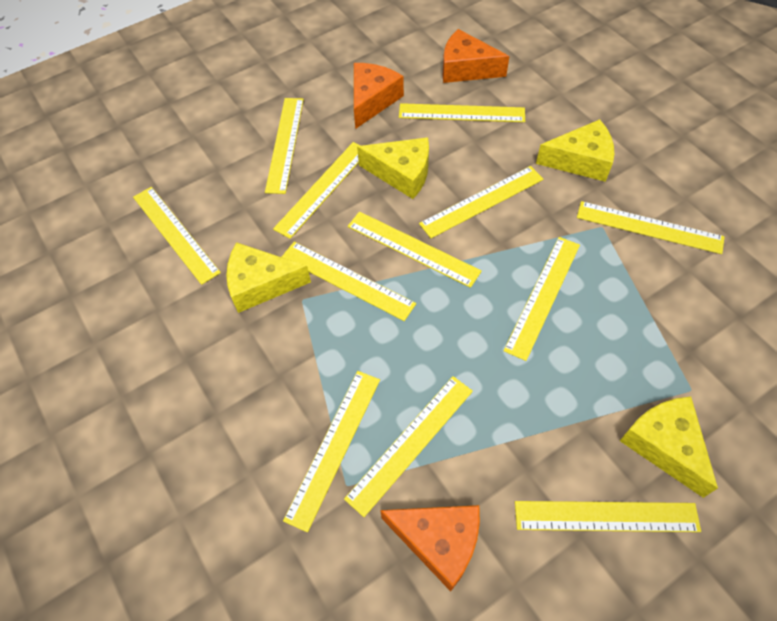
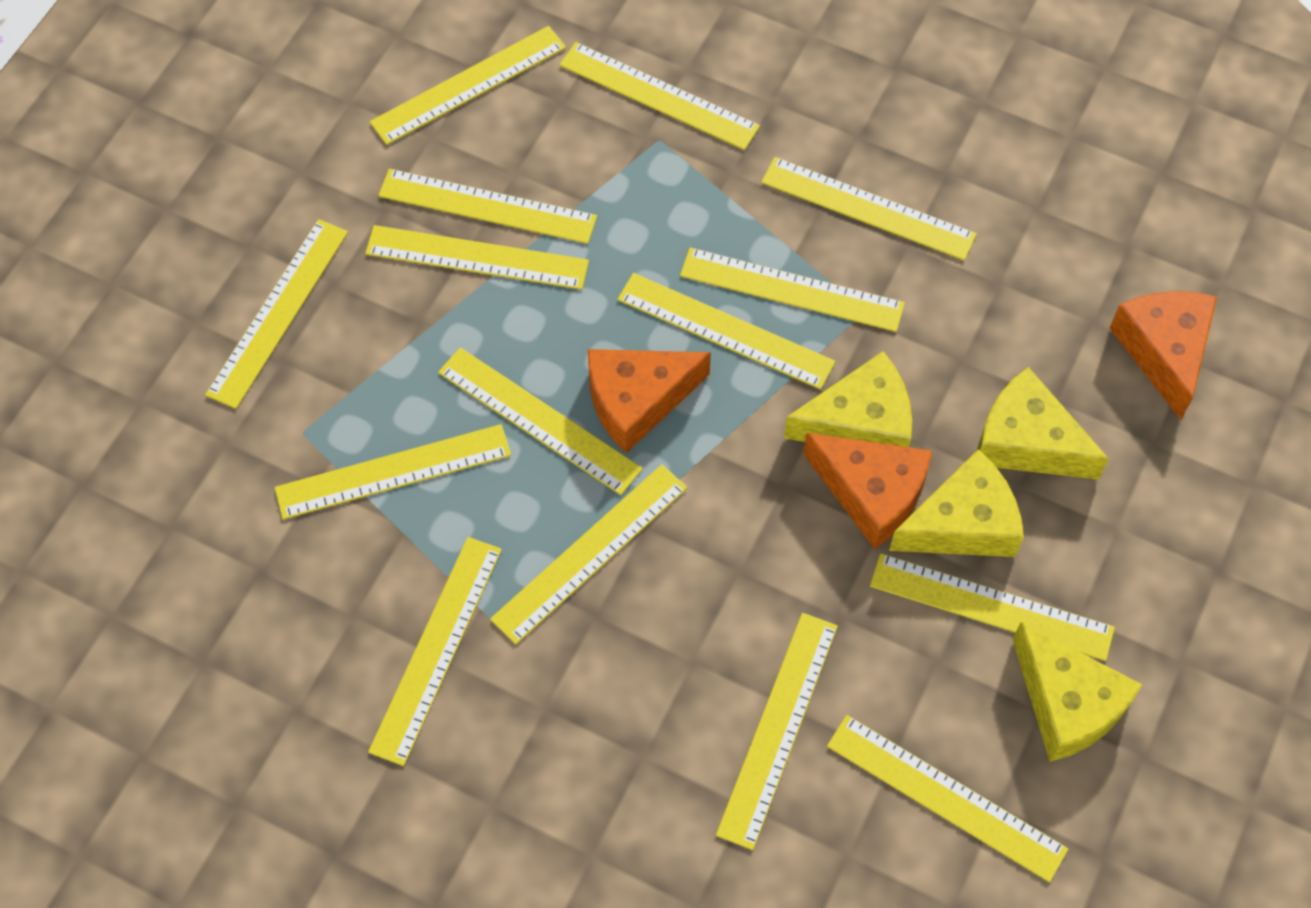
yellow ruler: [133,187,221,285] [265,98,304,194] [273,142,361,239] [282,242,416,321] [283,371,380,532] [344,376,473,517] [348,212,482,288] [399,103,525,122] [419,166,543,238] [503,237,580,361] [515,501,701,532] [577,201,725,254] = 12 -> [205,219,348,409] [275,424,511,519] [365,225,589,290] [368,537,502,766] [370,26,566,145] [378,169,597,244] [438,347,643,495] [490,464,688,644] [559,42,760,150] [617,273,836,390] [680,247,905,332] [716,613,838,850] [761,157,977,260] [827,715,1068,882] [870,553,1115,661] = 15

